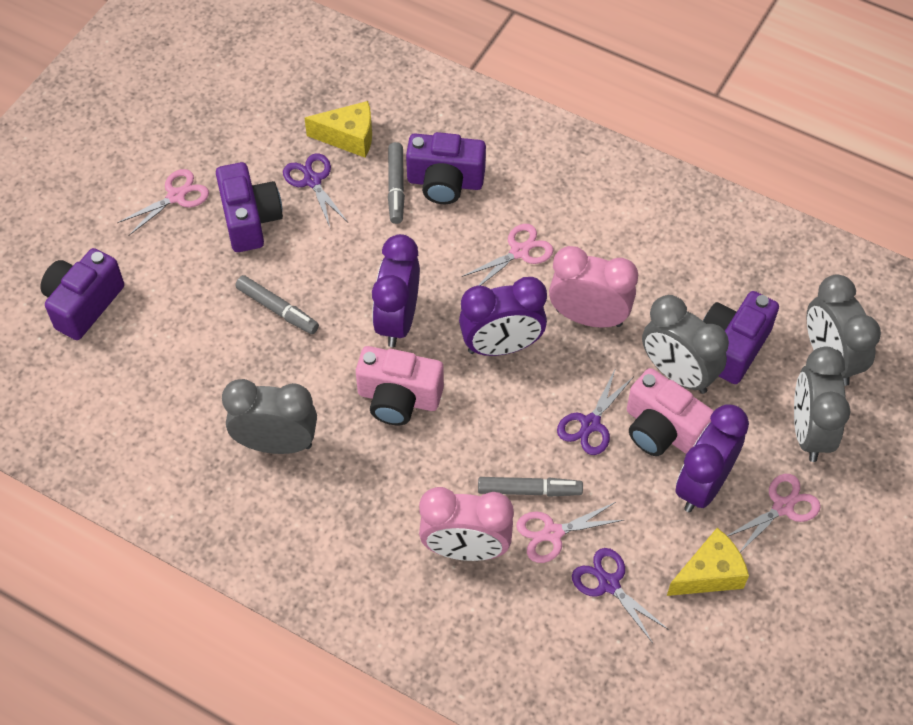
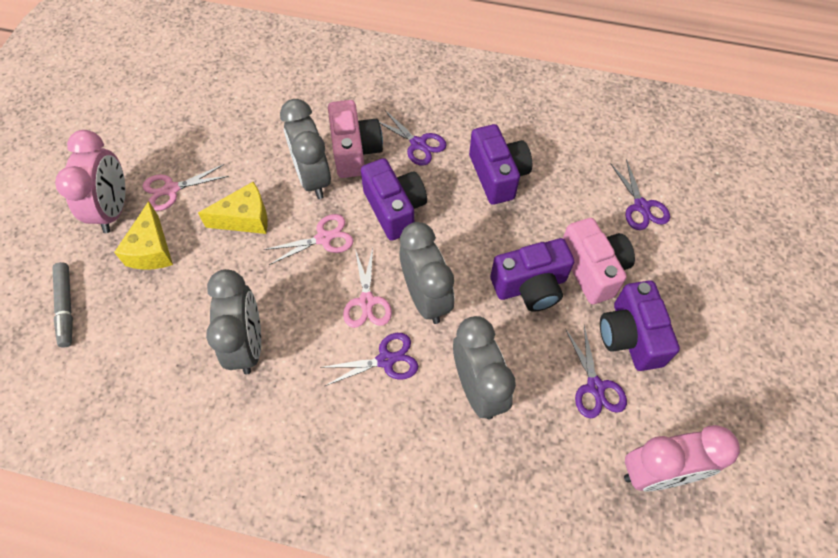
grey marker: [235,275,319,334] [388,142,405,224] [478,477,583,497] = 3 -> [52,262,73,348] = 1
pink scissors: [117,169,209,236] [462,224,554,286] [516,502,624,563] [727,474,821,552] = 4 -> [143,164,229,211] [264,214,354,265] [343,248,392,328] = 3
purple clock: [372,234,420,347] [459,277,547,356] [675,404,749,512] = 3 -> none = 0
purple scissors: [283,153,348,227] [557,368,633,455] [572,548,669,643] = 3 -> [320,333,418,386] [379,109,447,166] [566,326,627,418] [610,159,670,230] = 4

